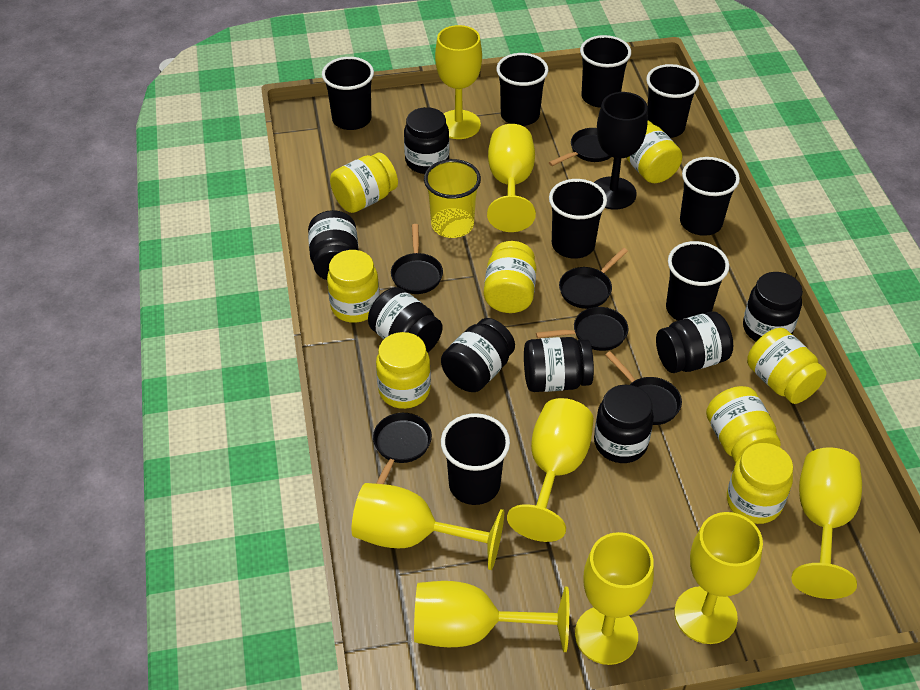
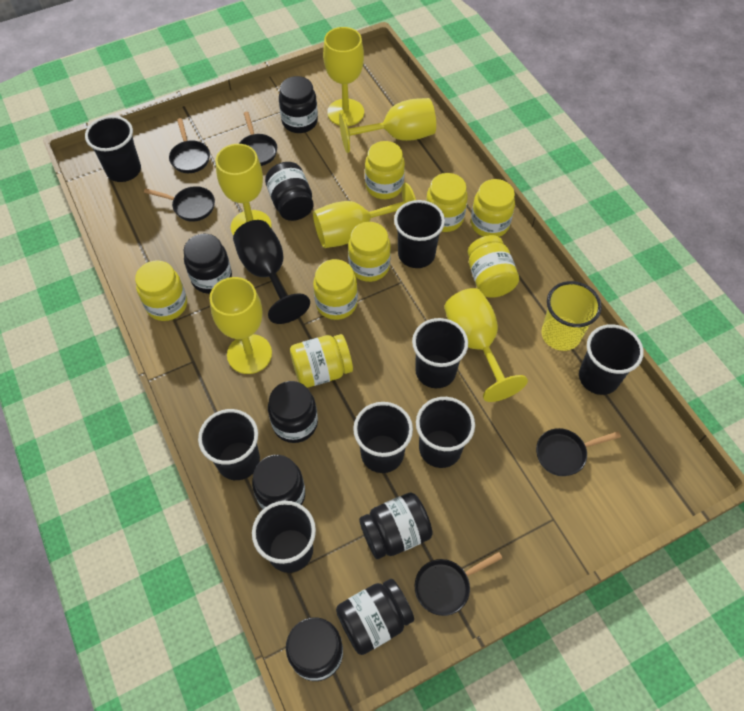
black pan: [373,413,432,484] [391,224,443,294] [536,307,628,351] [549,128,611,166] [559,248,628,309] [605,351,682,425] = 6 -> [144,186,215,222] [169,118,210,173] [239,112,277,166] [415,552,502,616] [536,428,621,476] = 5
yellow goblet: [352,483,504,570] [414,581,569,652] [435,25,482,139] [487,124,536,232] [507,398,594,542] [575,532,654,665] [674,512,763,644] [792,447,862,599] = 8 -> [210,277,272,374] [216,144,272,235] [313,183,416,248] [323,27,364,126] [339,98,436,153] [444,288,528,402] = 6

